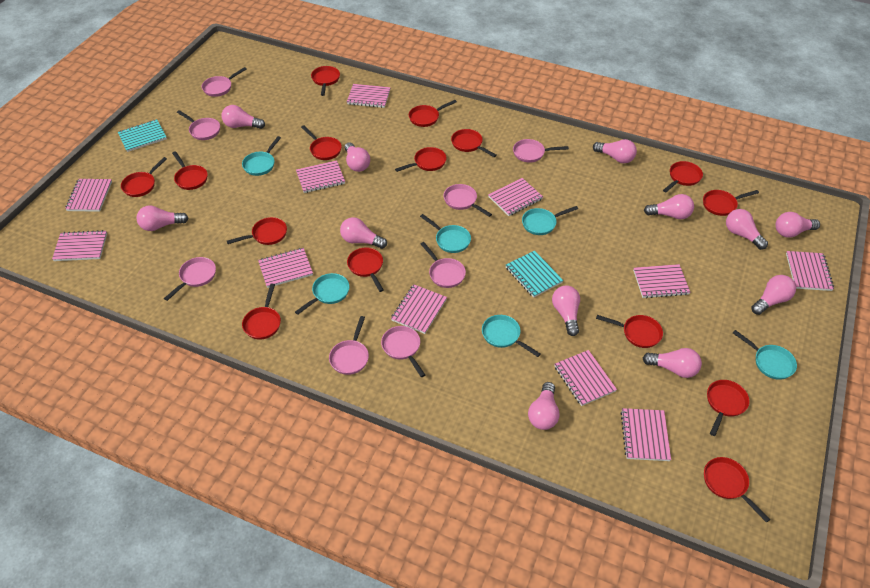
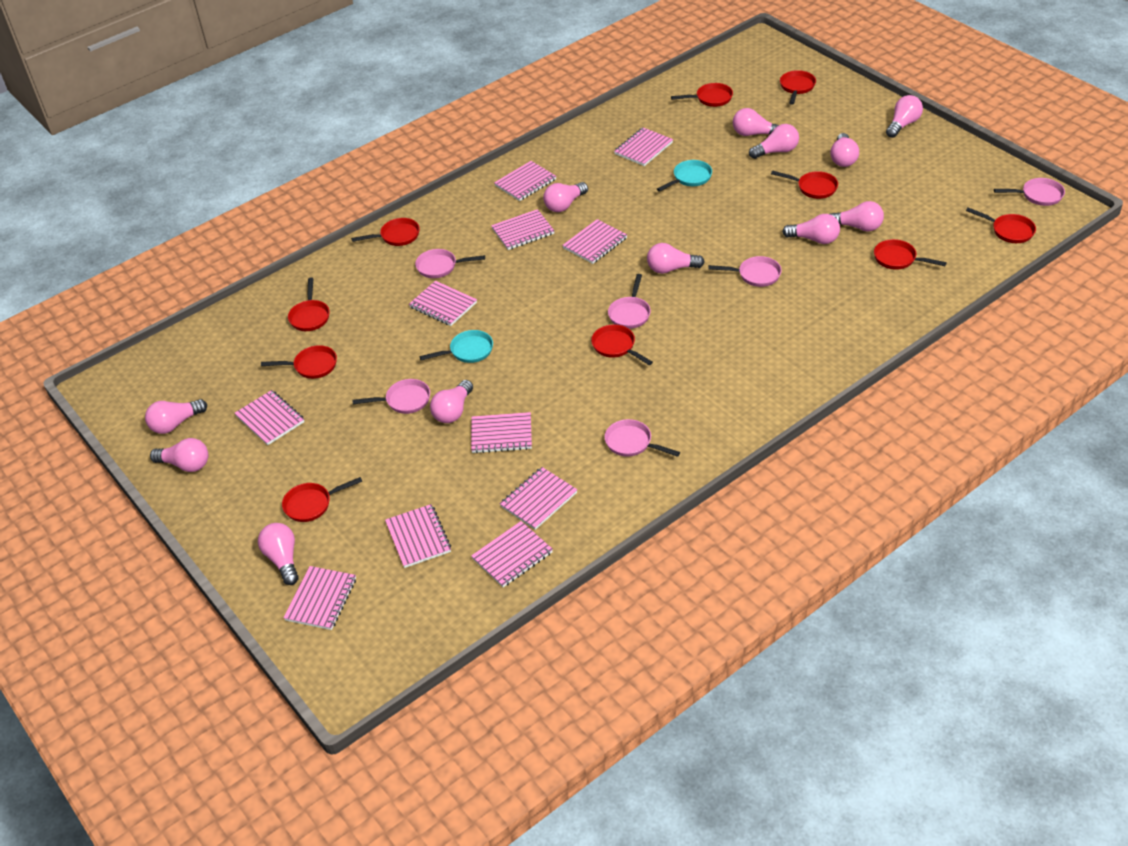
pink pan: [164,257,216,301] [177,110,220,140] [202,67,247,97] [329,316,369,375] [381,326,425,377] [421,242,466,288] [444,184,492,217] [513,139,569,163] = 8 -> [352,379,430,414] [415,249,485,278] [605,419,680,457] [608,274,651,329] [708,256,782,287] [994,178,1065,206] = 6
red pan: [121,157,167,197] [172,151,208,190] [227,217,287,245] [242,284,281,340] [301,126,342,160] [311,66,340,96] [347,248,384,292] [395,147,447,172] [409,100,457,127] [451,129,497,157] [596,315,663,348] [663,161,703,192] [703,190,759,216] [704,457,770,523] [707,380,750,436] = 15 -> [261,345,337,379] [282,477,362,522] [288,277,330,331] [351,218,420,246] [591,325,653,365] [671,83,733,107] [771,170,838,199] [780,70,816,105] [874,239,947,269] [966,207,1036,243] = 10
turquoise notebook: [118,119,167,152] [506,251,563,298] = 2 -> none = 0
turquoise pan: [242,136,281,176] [295,273,349,315] [420,214,471,253] [482,315,541,357] [522,206,578,235] [733,330,797,380] = 6 -> [419,330,493,363] [657,160,712,192] = 2

